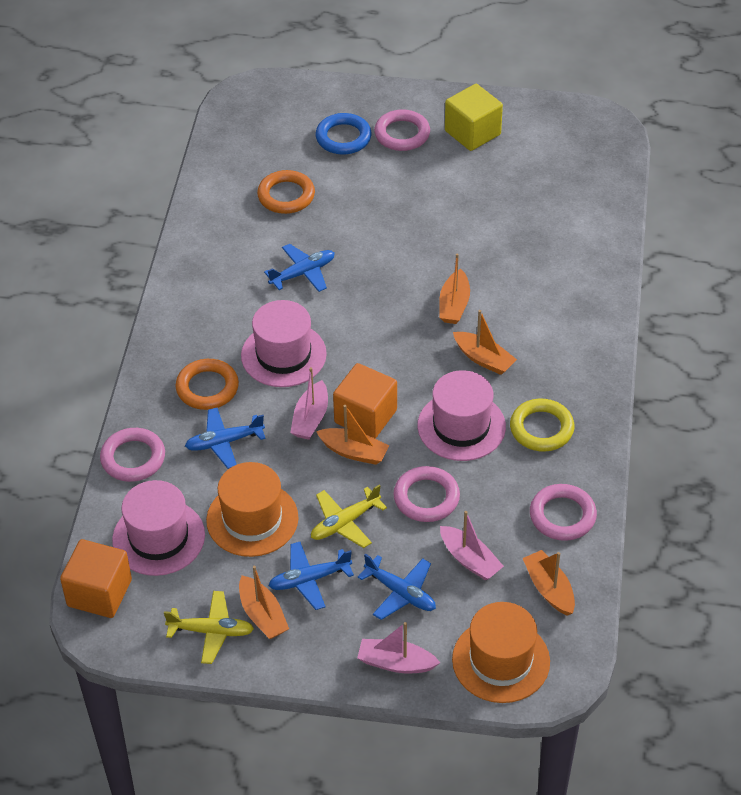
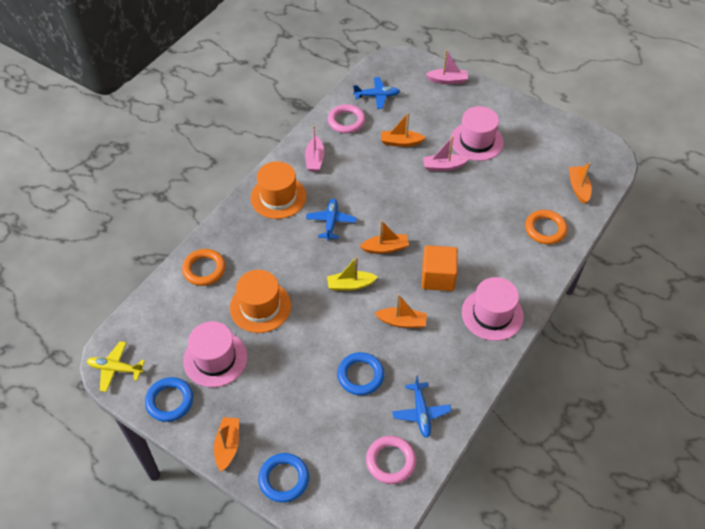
blue plane: [185,408,266,469] [264,244,335,292] [268,542,354,610] [358,554,436,620] = 4 -> [306,198,357,241] [353,77,400,109] [392,376,451,438] = 3
blue ring: [316,113,372,155] = 1 -> [145,377,193,422] [258,453,309,503] [337,352,384,395] = 3
orange cube: [60,539,132,618] [333,363,397,439] = 2 -> [422,245,458,291] = 1
pink ring: [100,428,165,482] [374,109,430,151] [393,466,460,522] [530,484,597,541] = 4 -> [328,104,366,134] [366,436,416,484] = 2
yellow boat: none = 0 -> [327,257,378,291] = 1
yellow cube: [445,84,503,151] = 1 -> none = 0
yellow plane: [164,591,254,664] [311,485,387,548] = 2 -> [87,341,145,392] = 1
yellow ring: [510,399,575,452] = 1 -> none = 0

